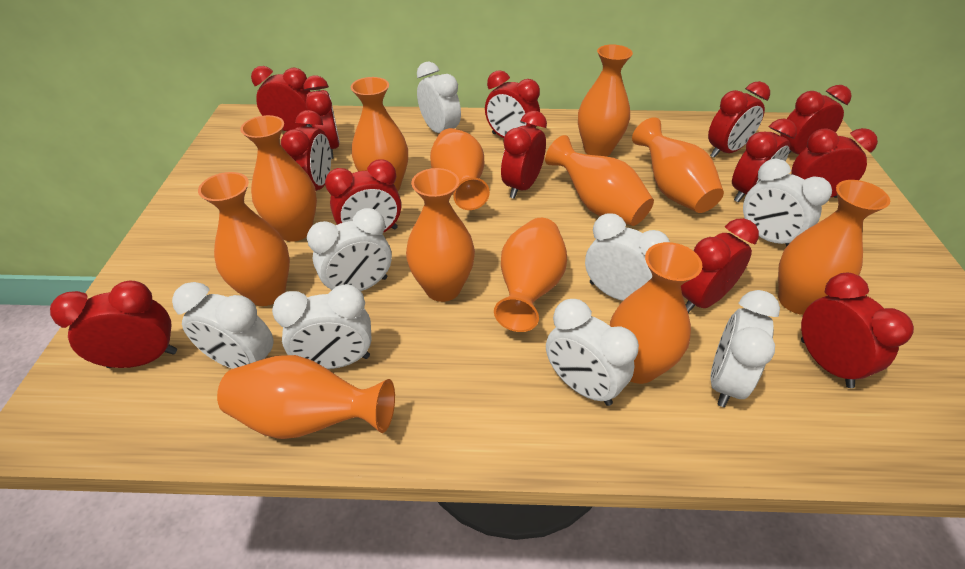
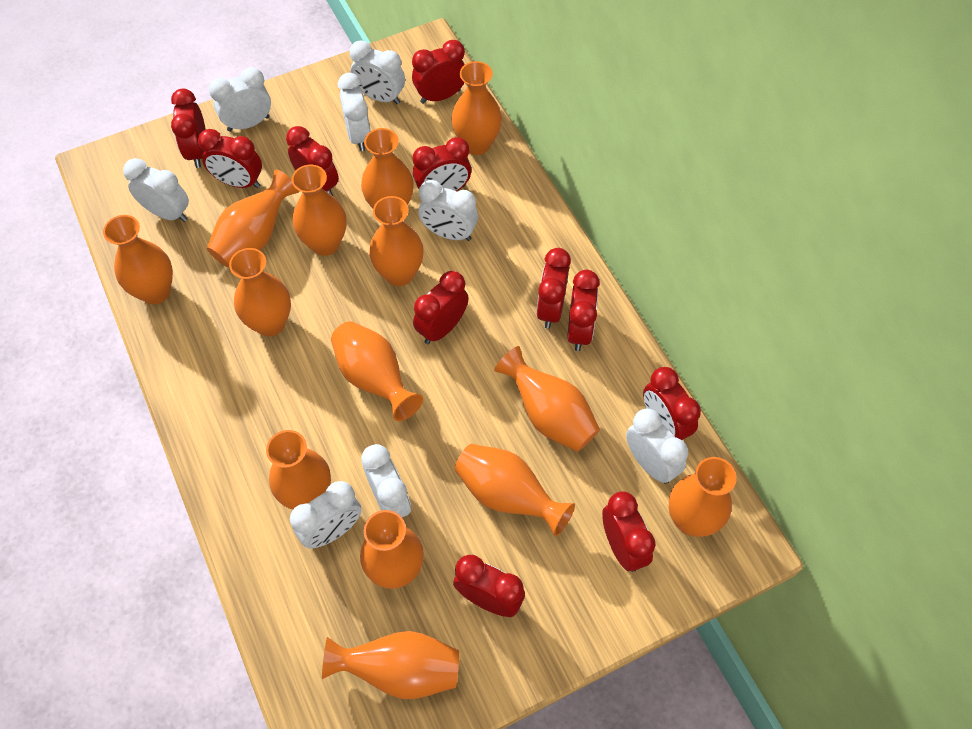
orange vase: [198,172,290,306] [217,355,395,439] [240,115,317,242] [351,77,408,191] [406,168,475,302] [430,128,490,210] [494,218,567,332] [545,135,654,226] [578,44,633,157] [610,242,702,384] [632,117,724,213] [778,180,890,315] = 12 -> [103,215,173,304] [207,169,300,268] [229,248,291,336] [266,430,331,509] [292,165,347,256] [322,631,459,699] [331,321,423,421] [360,510,424,589] [361,128,414,209] [369,196,424,286] [451,61,502,155] [455,444,575,536] [494,346,600,452] [669,457,737,537] = 14
red clock: [50,280,177,368] [251,66,312,131] [281,110,331,191] [304,75,340,159] [325,159,401,233] [485,70,540,138] [501,111,547,199] [681,218,759,313] [708,81,770,158] [732,119,797,203] [780,85,852,155] [791,128,878,198] [801,273,914,388] = 13 -> [171,89,206,168] [198,129,262,188] [286,126,339,196] [412,40,465,104] [413,137,471,191] [413,271,468,344] [453,555,525,617] [536,248,571,329] [567,270,600,351] [602,491,656,572] [643,367,701,440] = 11

